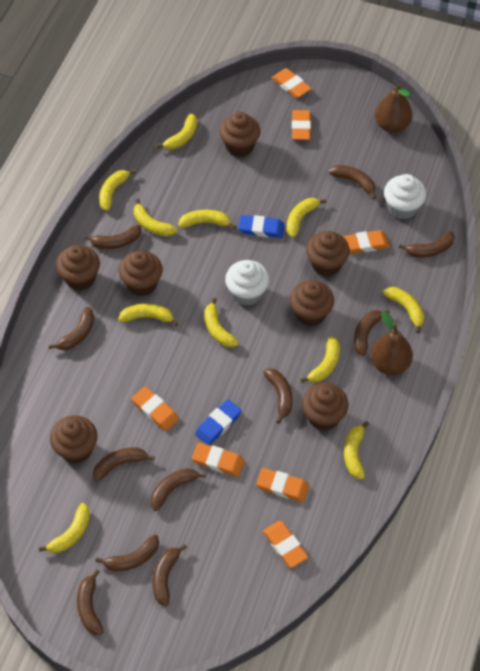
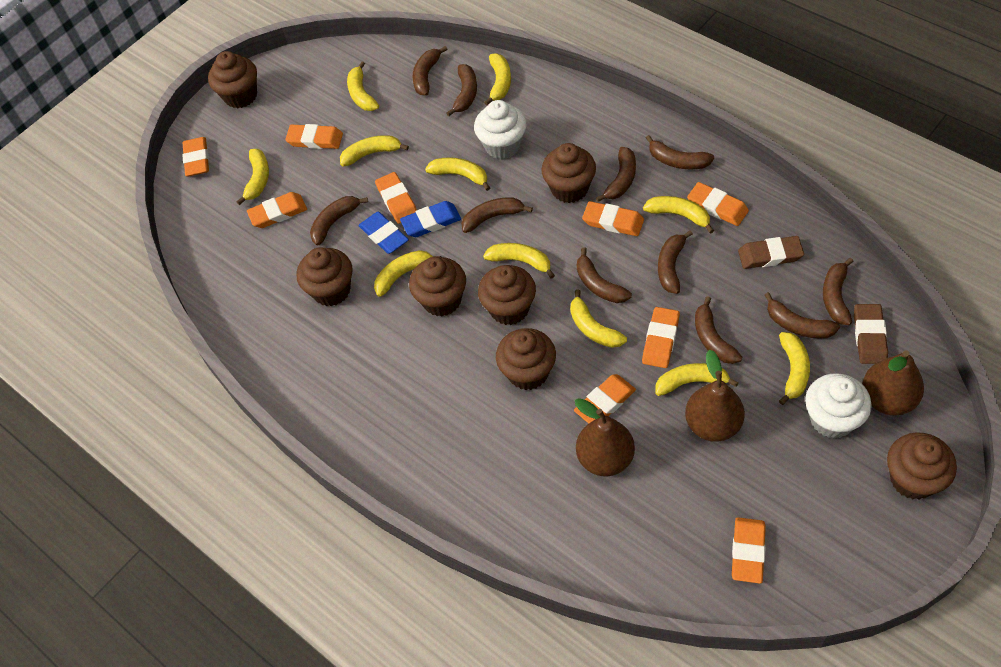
brown eraser: none = 0 -> [738,236,804,269] [854,304,888,364] = 2
brown pear: [370,311,413,375] [375,83,413,133] = 2 -> [575,398,635,476] [685,350,745,442] [862,350,924,415] = 3
orange eraser: [131,386,179,431] [192,442,245,477] [256,468,309,502] [263,521,308,568] [272,68,311,98] [292,110,311,140] [343,230,390,254] = 7 -> [182,137,209,177] [247,192,307,228] [285,124,343,149] [375,172,417,224] [574,374,636,424] [582,201,644,236] [642,307,680,368] [687,182,749,226] [732,517,766,584] = 9

